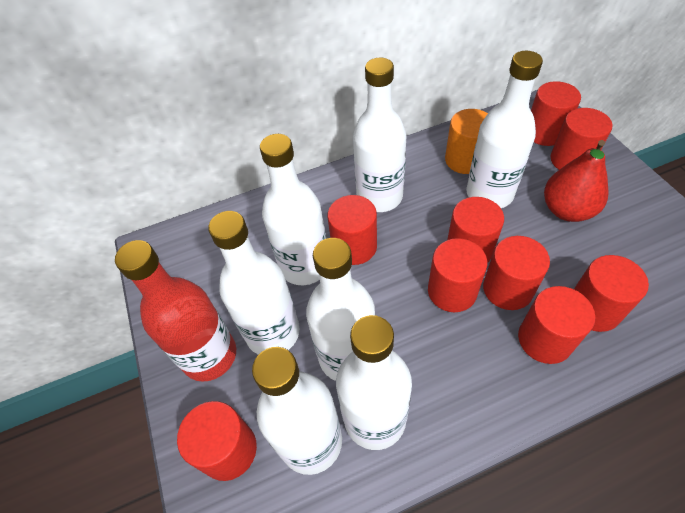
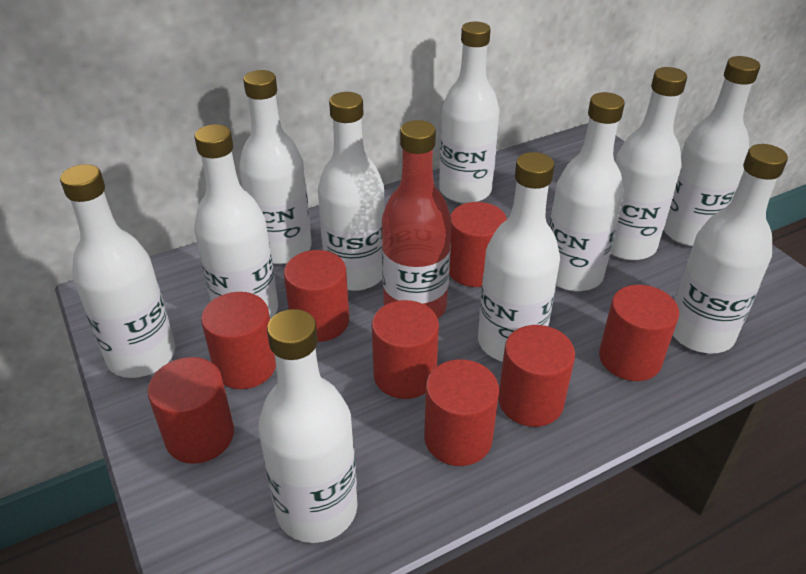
orange cylinder: [445,109,488,174] = 1 -> none = 0
red cylinder: [177,401,257,481] [327,195,377,265] [428,238,487,312] [447,197,504,263] [483,236,550,310] [518,286,595,364] [531,81,581,146] [550,108,613,170] [574,255,649,332] = 9 -> [147,357,234,464] [201,292,276,389] [284,250,349,342] [372,300,439,399] [424,359,499,466] [449,202,507,287] [498,325,575,427] [599,285,679,381] = 8
red pear: [544,140,608,222] = 1 -> none = 0
white bottle: [208,211,300,355] [252,347,342,475] [260,134,326,285] [306,238,375,381] [336,315,412,450] [353,58,406,212] [466,51,543,208] = 7 -> [60,164,175,378] [194,124,278,320] [239,70,312,264] [258,309,358,543] [318,92,385,291] [439,22,500,204] [478,152,560,362] [549,92,625,291] [610,67,687,260] [663,56,760,247] [673,144,788,354] = 11

